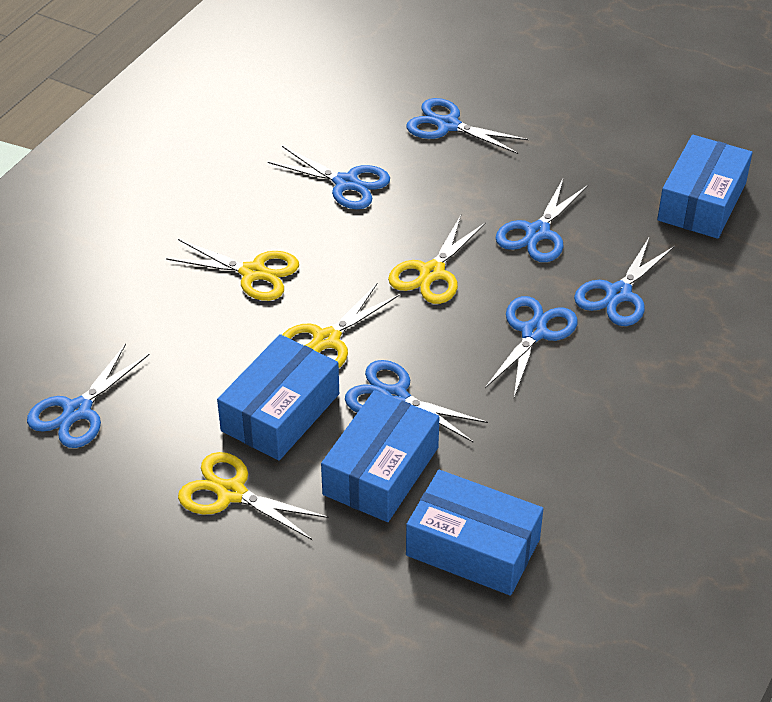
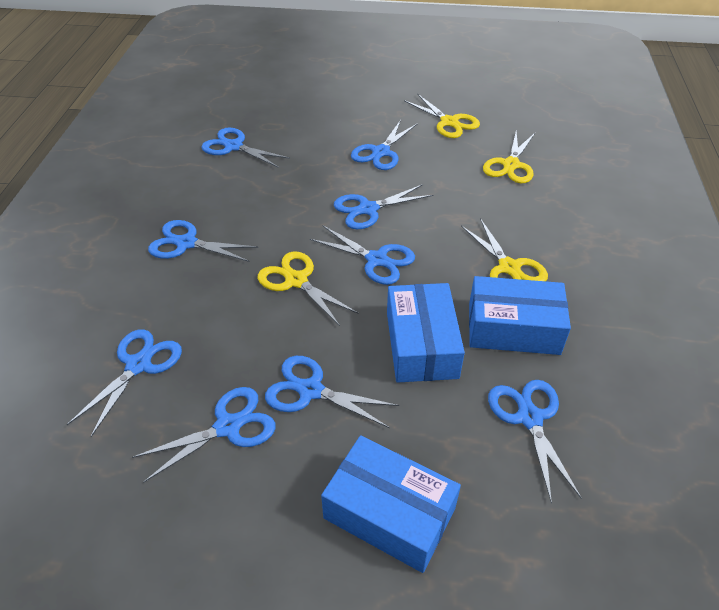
blue box: [217,334,339,461] [321,390,440,522] [406,470,543,596] [657,135,753,239] = 4 -> [321,435,461,573] [387,283,465,383] [469,276,571,355] = 3
blue scissors: [27,344,150,448] [268,146,390,209] [345,360,488,442] [407,98,529,154] [485,296,578,397] [496,177,588,262] [574,236,675,326] = 7 -> [67,329,182,437] [132,387,276,483] [148,220,258,262] [201,127,290,168] [265,356,399,428] [310,226,415,285] [334,184,433,229] [351,120,418,170] [488,380,582,503] = 9

